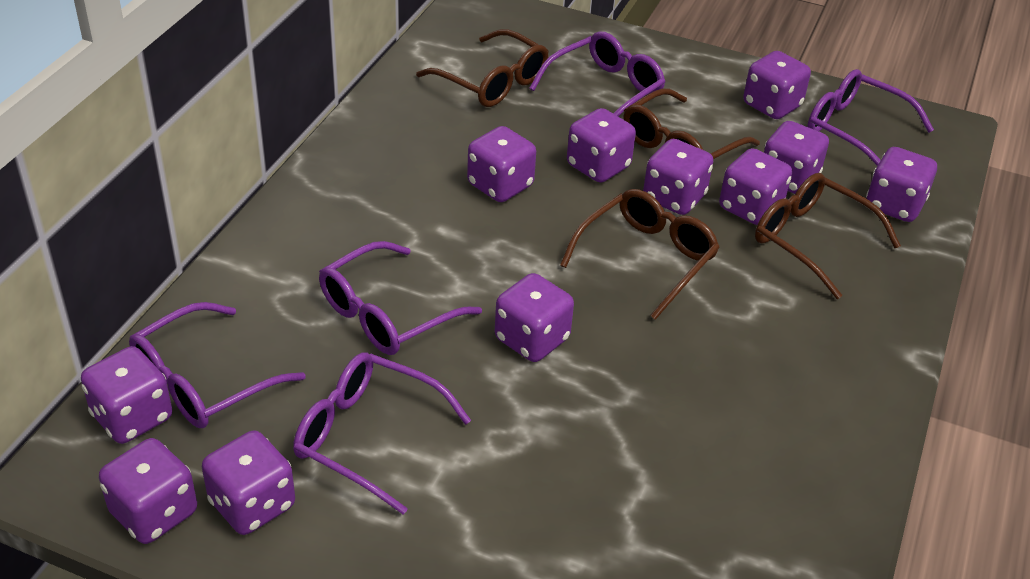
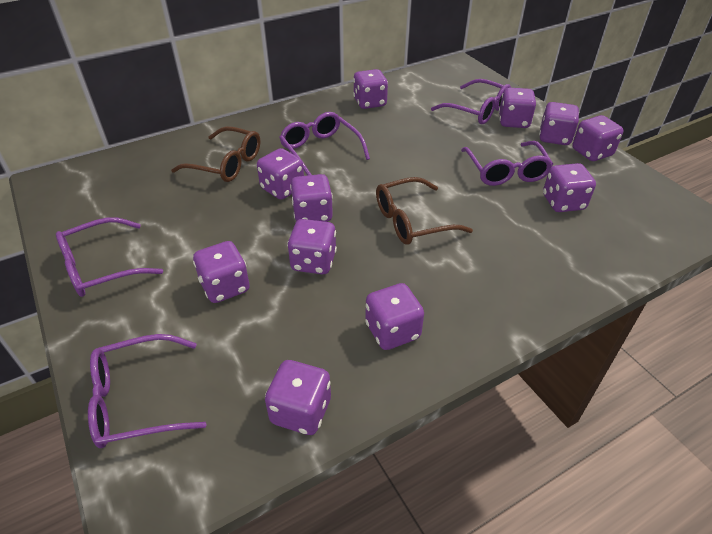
brown glasses: [416,29,549,107] [560,189,720,320] [623,88,760,159] [755,173,901,299] = 4 -> [171,126,260,182] [376,177,473,245] = 2

